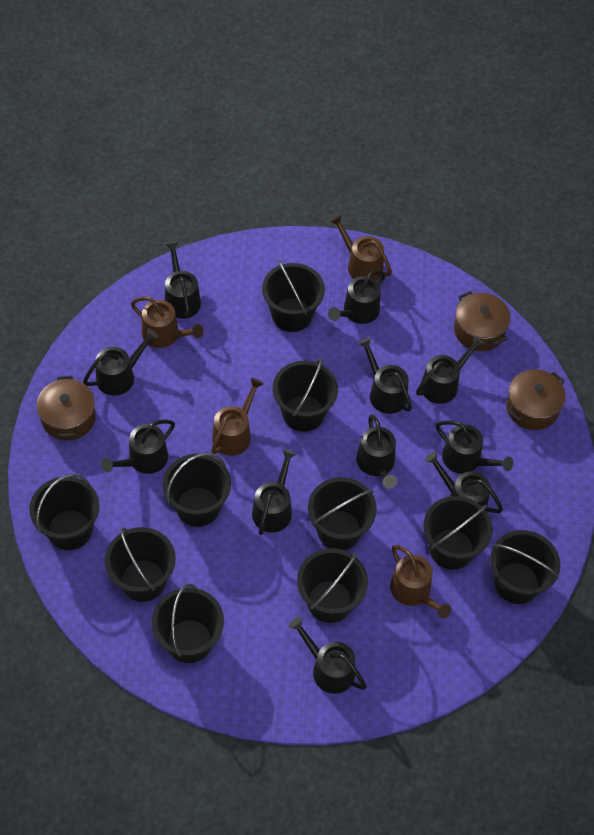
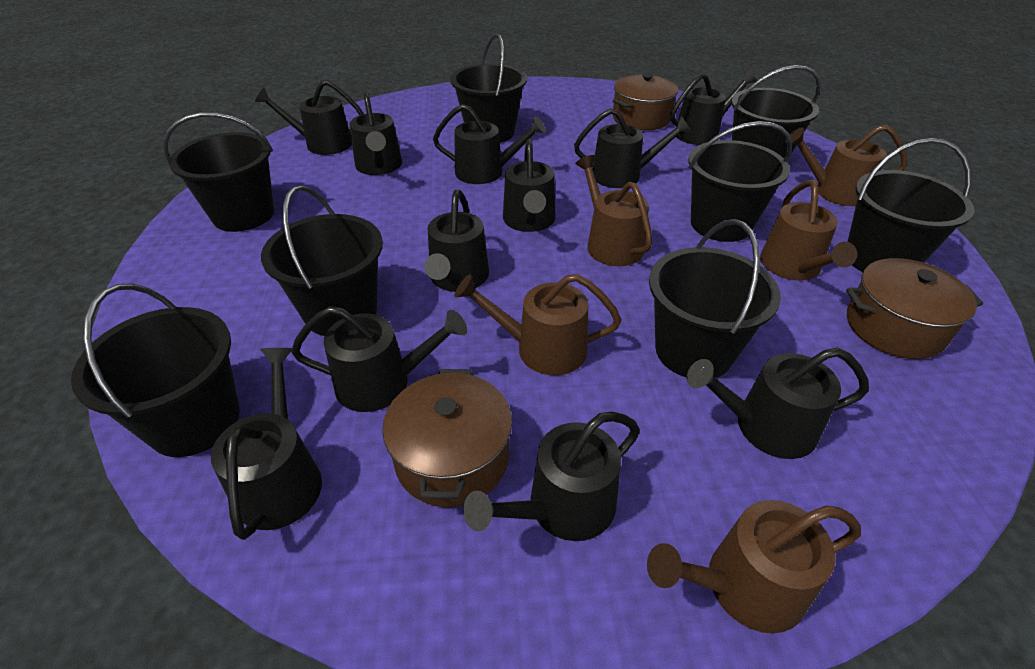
black bucket: [29,474,100,550] [105,527,176,602] [152,584,224,663] [162,453,231,527] [262,260,325,332] [273,358,338,432] [297,548,368,623] [308,477,377,550] [423,496,493,569] [490,530,560,604] = 10 -> [71,283,240,457] [163,112,274,232] [261,185,383,336] [450,33,527,143] [649,219,781,378] [689,121,792,242] [731,65,821,159] [848,138,974,272] = 8
brown watering can: [131,296,204,348] [211,378,264,456] [330,214,392,281] [390,545,451,618] = 4 -> [455,274,621,375] [575,155,652,266] [647,500,861,634] [760,180,857,281] [786,125,907,206] = 5

